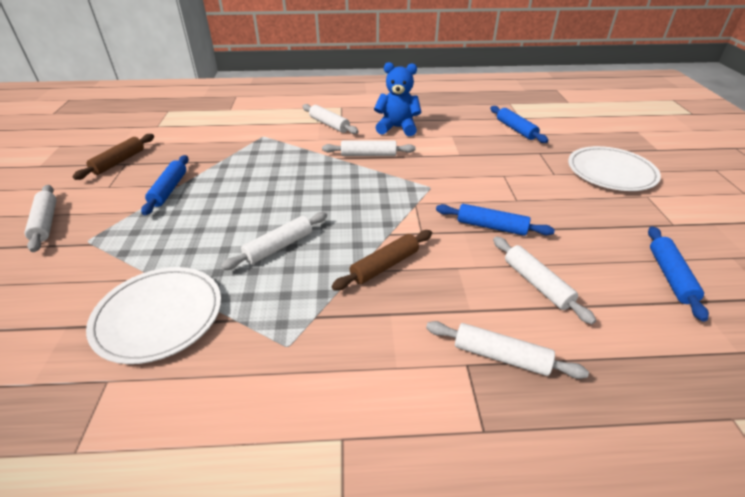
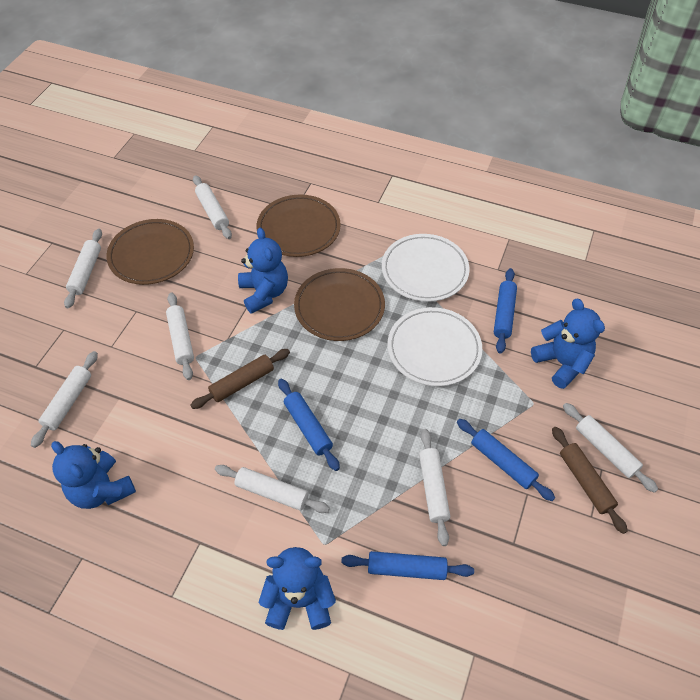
blue teddy bear: [374,62,421,136] = 1 -> [51,441,136,509] [238,228,288,314] [259,547,336,630] [531,298,605,389] = 4
brown plate: none = 0 -> [107,219,194,285] [257,194,341,257] [294,268,385,341] = 3
white rolling pin: [25,185,56,252] [221,212,327,270] [302,104,359,134] [322,140,416,156] [426,321,589,379] [493,236,596,324] = 6 -> [31,351,98,448] [64,229,102,309] [166,293,194,380] [193,175,232,239] [215,465,330,513] [419,429,450,546] [563,403,658,493] = 7

